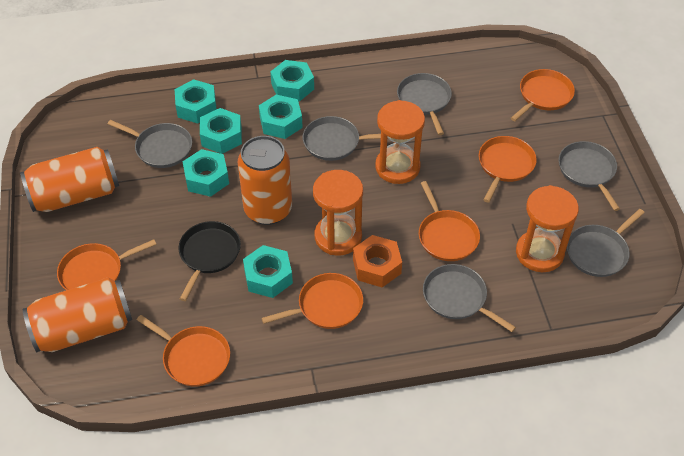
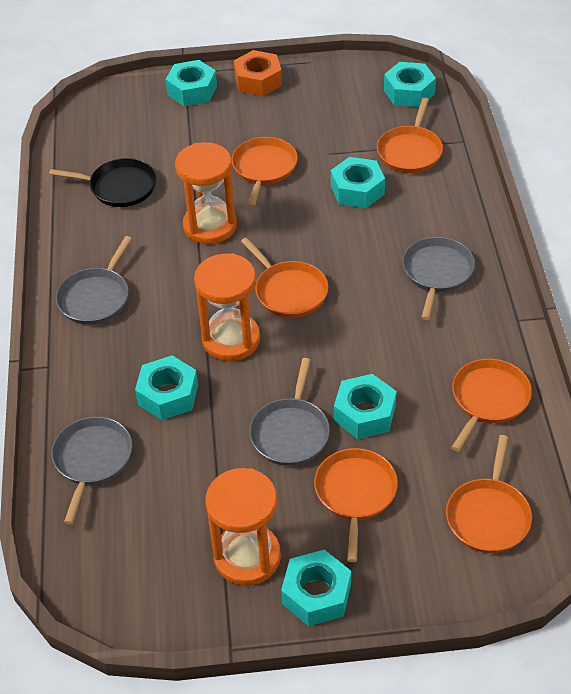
grey pan: [108,120,192,168] [302,116,388,161] [397,73,452,135] [423,264,516,332] [559,141,620,211] [567,209,645,277] = 6 -> [51,417,132,524] [56,236,132,325] [249,358,330,466] [402,237,475,320] = 4
orange can: [20,147,119,212] [23,277,132,352] [238,136,292,225] = 3 -> none = 0

